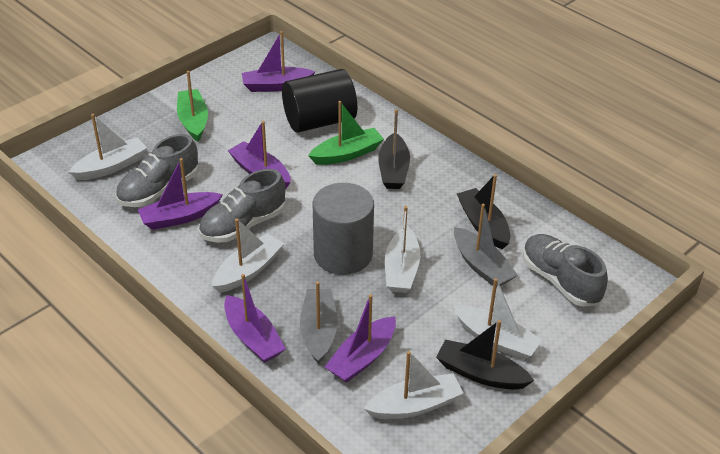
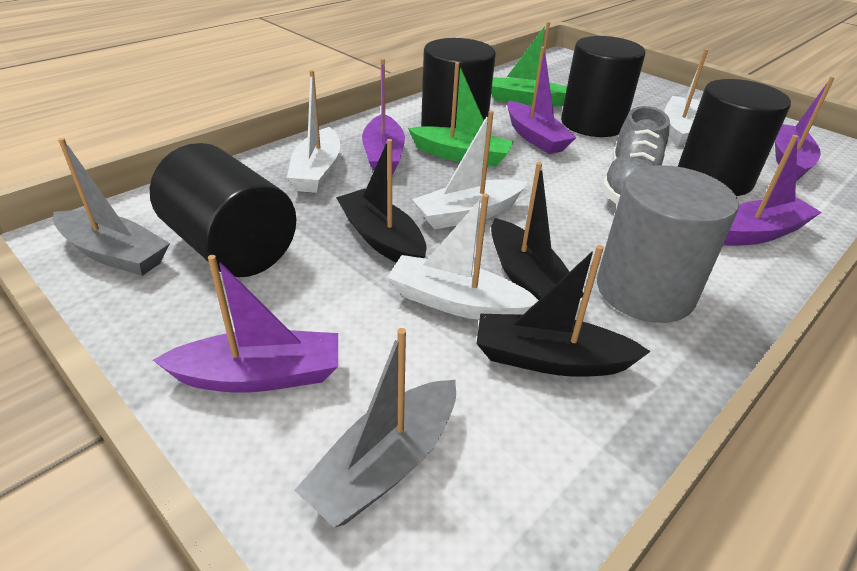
black cylinder: [282,69,357,133] = 1 -> [150,143,296,277] [421,38,496,128] [561,36,646,137] [678,79,791,196] = 4
grey shoe: [115,134,199,207] [198,169,285,243] [523,234,608,307] = 3 -> [602,106,670,204] = 1
white boat: [69,114,147,180] [212,218,284,293] [363,351,463,419] [385,206,420,293] [454,278,543,360] = 5 -> [287,70,340,193] [387,194,538,320] [412,110,527,229] [664,49,708,147] = 4

